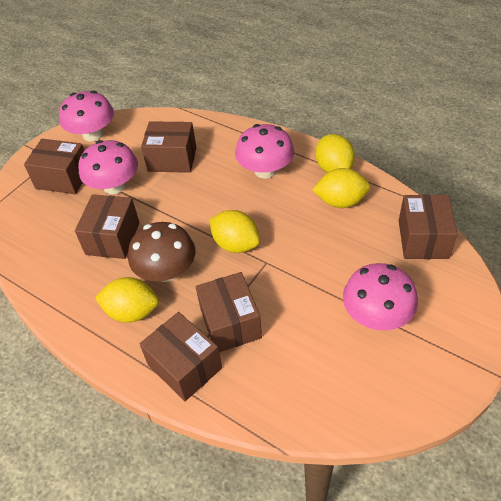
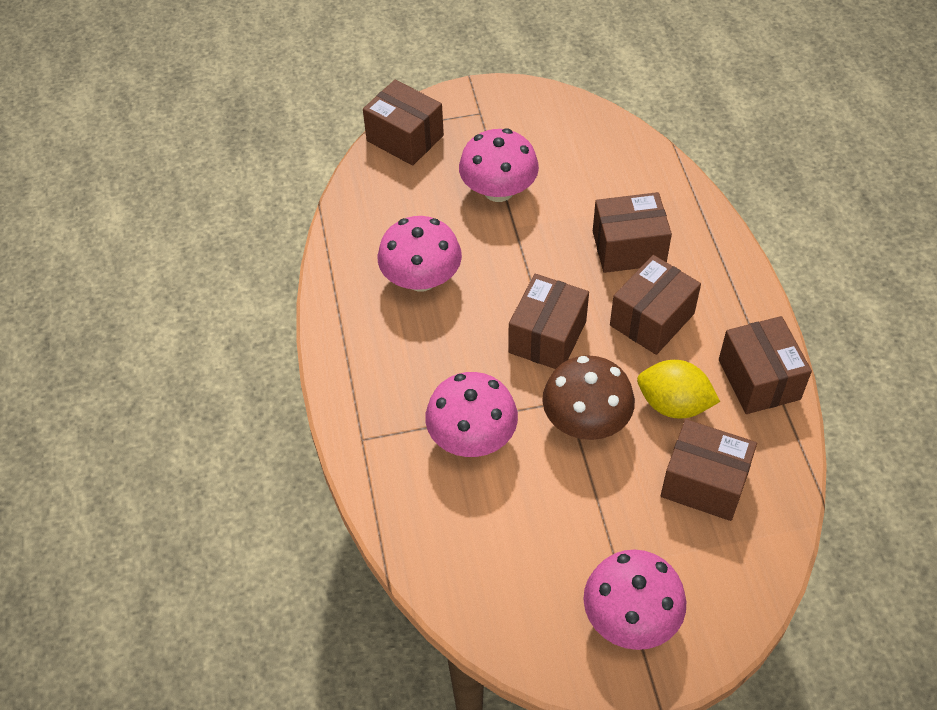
yellow lemon: [95,277,159,323] [210,210,260,253] [312,168,370,208] [315,134,355,173] = 4 -> [637,360,720,419] = 1

